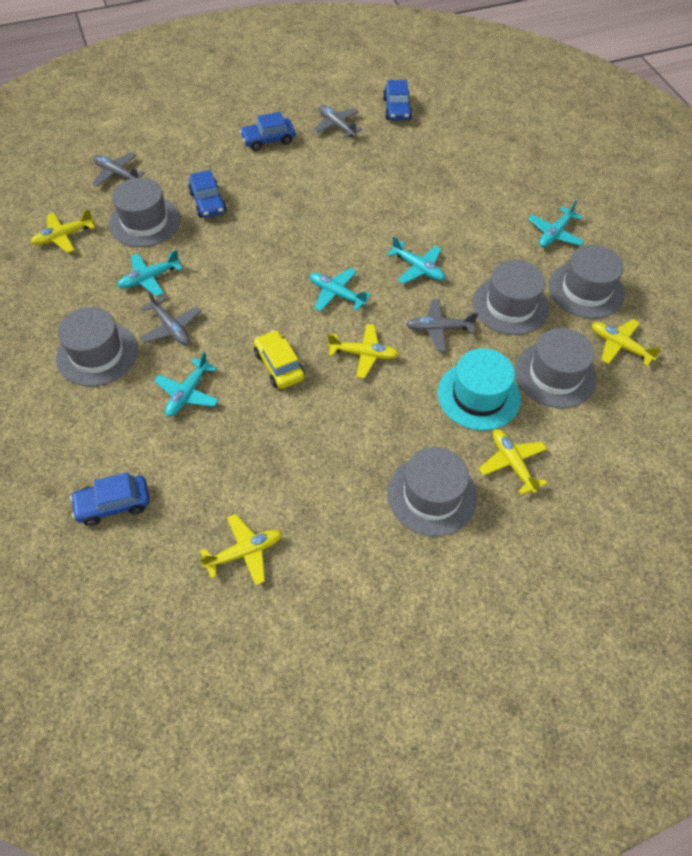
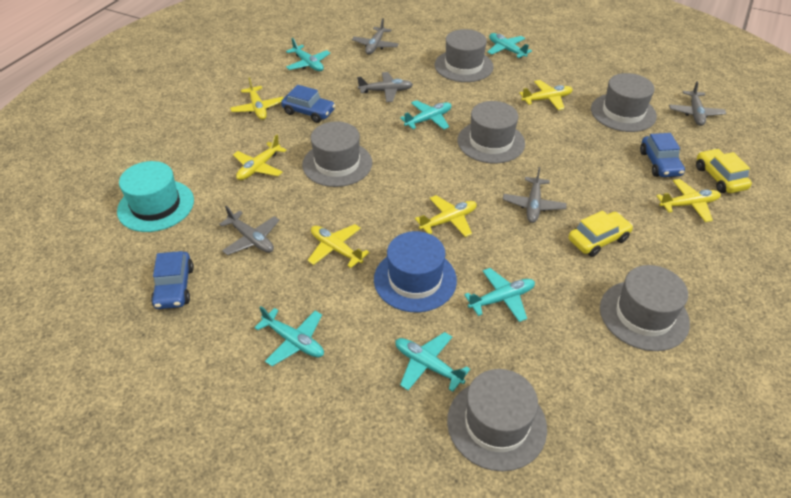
blue car: [70,472,150,526] [188,170,227,218] [240,112,295,151] [383,80,412,120] = 4 -> [151,251,194,309] [281,85,335,123] [640,133,685,177] = 3
blue hat: none = 0 -> [374,231,457,312] = 1
grey plane: [93,152,145,186] [140,291,201,345] [313,105,363,138] [406,299,478,351] = 4 -> [219,206,280,255] [352,18,399,55] [357,72,413,102] [503,167,567,223] [669,81,726,126] = 5
turquoise plane: [117,250,183,297] [154,352,219,417] [310,268,371,311] [387,236,445,284] [528,200,584,247] = 5 -> [254,306,324,366] [286,38,330,72] [396,332,470,392] [400,100,451,130] [464,268,535,322] [488,33,532,58] = 6
yellow car: [254,330,305,389] = 1 -> [568,211,633,257] [696,149,752,193] = 2
yellow plane: [31,209,95,253] [200,514,282,585] [328,324,399,378] [479,429,547,495] [592,319,662,366] = 5 -> [230,77,283,120] [233,135,286,180] [307,224,370,268] [415,195,477,237] [519,80,573,110] [656,179,721,222] = 6

